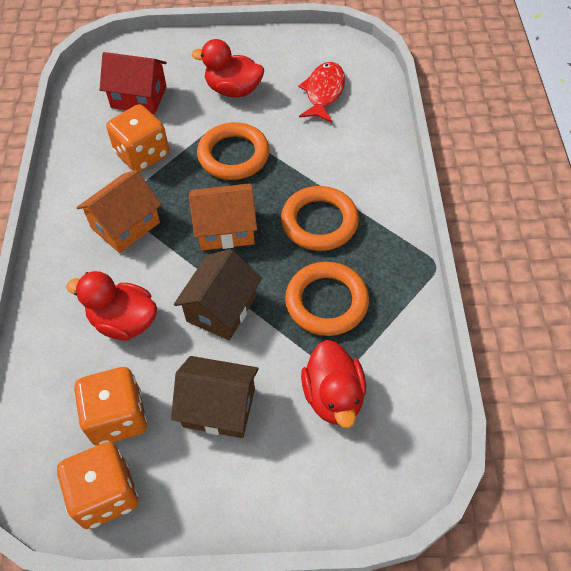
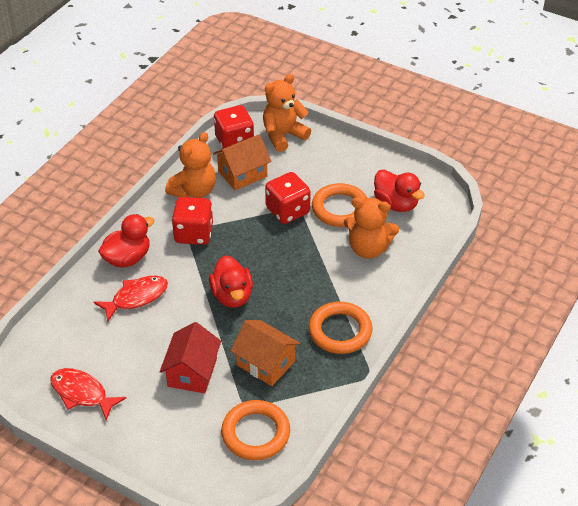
brown house: [171,356,259,438] [174,249,262,340] = 2 -> none = 0
orange dice: [57,442,138,529] [74,367,147,446] [106,105,169,172] = 3 -> none = 0
orange teddy bear: none = 0 -> [165,132,216,198] [263,74,311,152] [344,197,399,259] = 3
red dice: none = 0 -> [172,197,213,245] [214,105,254,149] [265,172,311,224] = 3
red fish: [298,62,345,123] = 1 -> [50,368,126,421] [94,276,168,322] = 2

